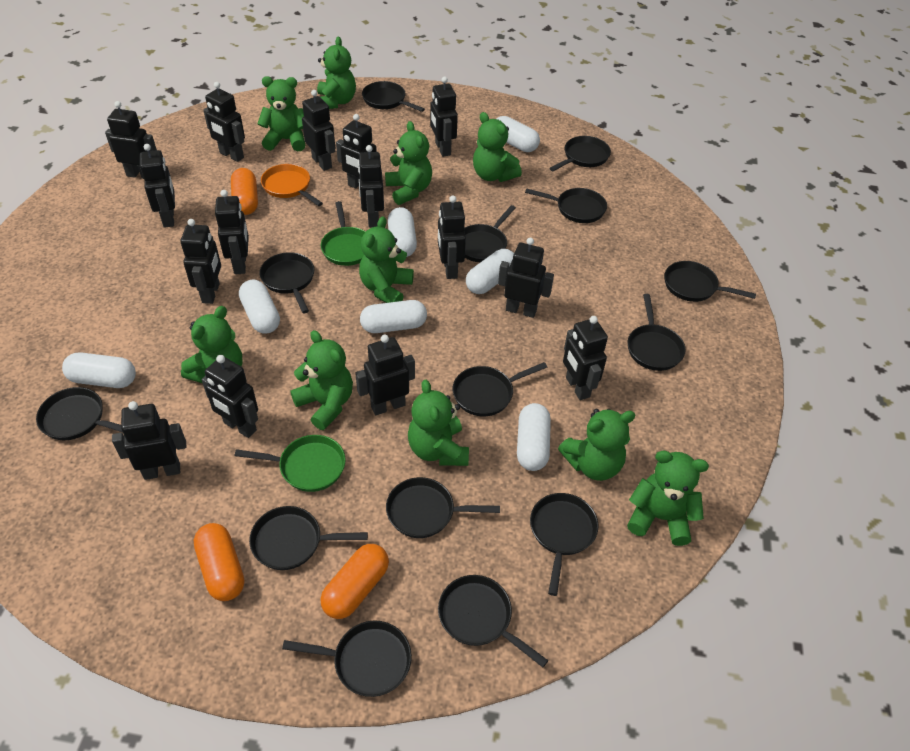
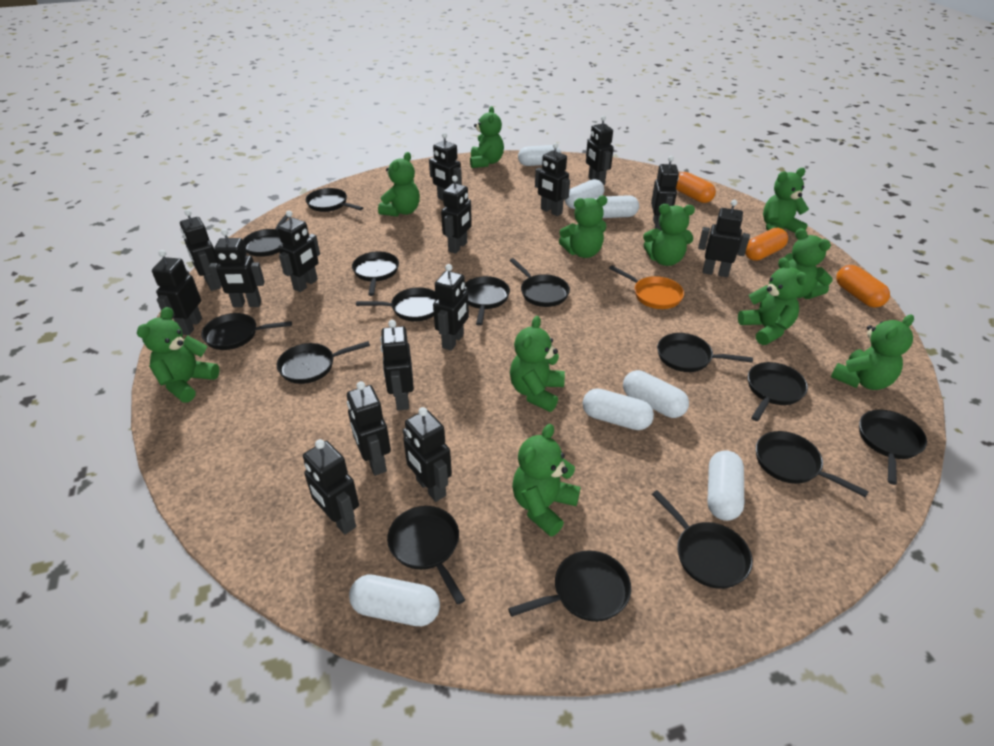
black pan: [36,387,122,440] [249,506,368,570] [260,252,314,313] [282,621,412,697] [362,81,425,112] [386,477,500,538] [438,575,548,667] [453,362,547,416] [464,205,516,262] [525,188,607,223] [530,493,598,596] [550,136,611,171] [628,294,686,371] [665,261,756,302] = 14 -> [201,313,292,350] [243,215,289,257] [277,341,370,384] [306,188,363,212] [352,251,399,296] [356,287,437,321] [387,506,465,605] [465,276,510,326] [508,550,631,622] [509,258,570,307] [652,490,753,589] [657,333,753,372] [748,362,808,421] [756,431,869,497] [859,410,927,485] = 15
green pan: [235,435,346,492] [321,201,366,266] = 2 -> none = 0
green teddy bear: [181,306,242,383] [257,76,305,152] [290,330,353,430] [317,37,356,109] [359,216,414,303] [385,121,432,205] [408,380,469,466] [473,112,522,182] [558,409,635,481] [627,450,709,546] = 10 -> [137,307,220,403] [378,152,420,217] [470,106,504,168] [510,316,565,412] [512,424,580,537] [559,196,607,258] [643,204,695,266] [738,257,808,345] [763,168,809,233] [784,228,833,299] [831,315,914,390] = 11

